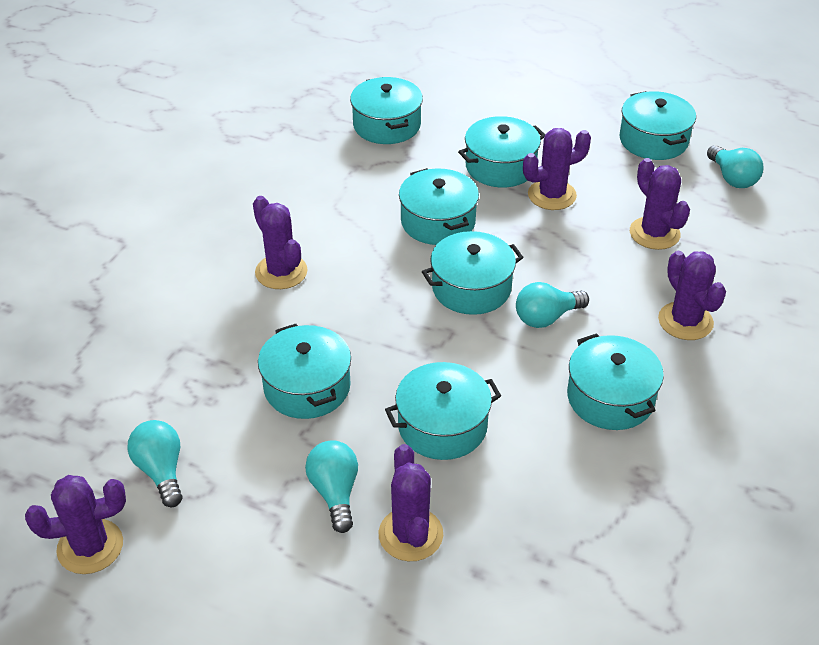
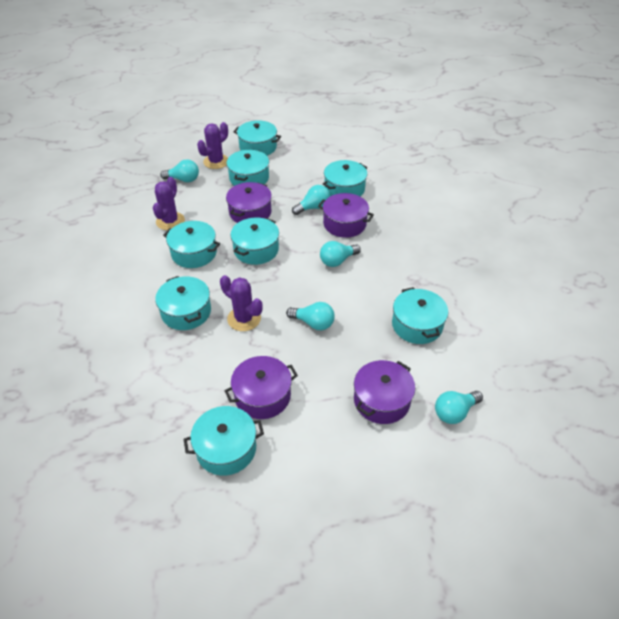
purple cactus: [25,475,126,574] [253,196,308,289] [379,444,443,561] [523,128,591,210] [630,158,690,250] [658,251,726,340] = 6 -> [153,177,185,230] [197,122,228,169] [220,275,263,331] = 3
purple pot: none = 0 -> [225,356,298,419] [226,182,272,223] [318,193,374,238] [354,360,415,424] = 4
turquoise light bulb: [127,420,182,507] [305,440,358,533] [516,282,589,328] [707,145,763,188] = 4 -> [160,159,199,182] [286,302,335,330] [292,185,330,215] [320,241,361,267] [435,391,483,424] = 5

